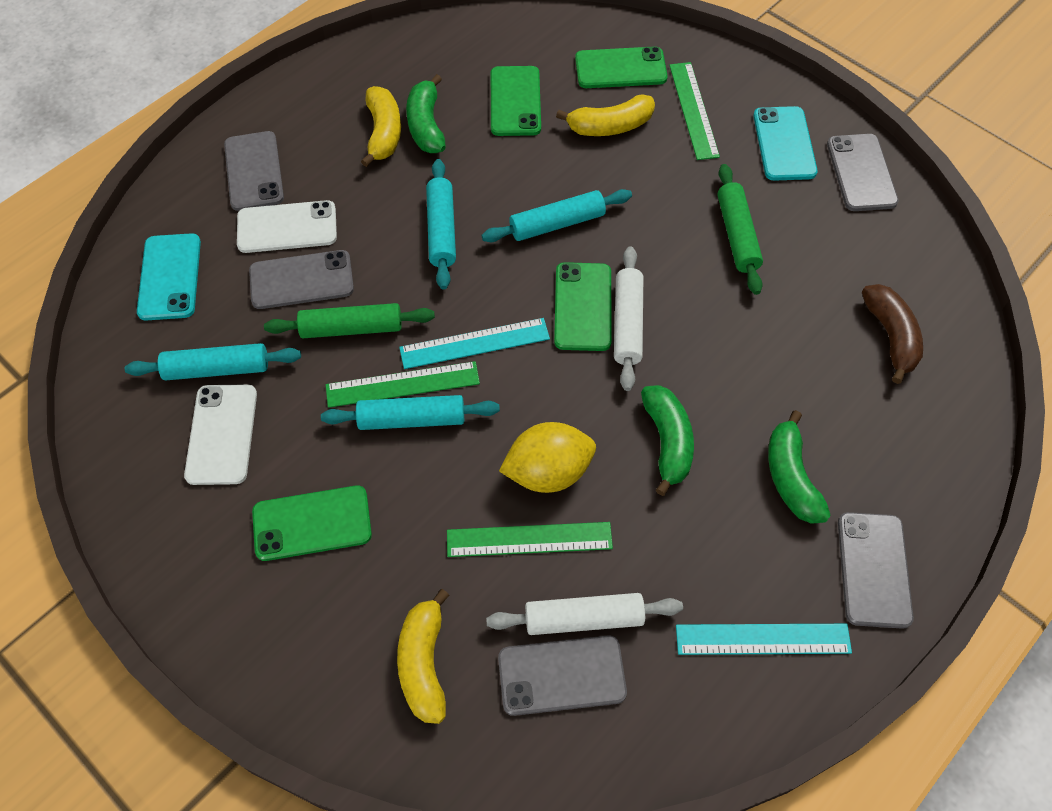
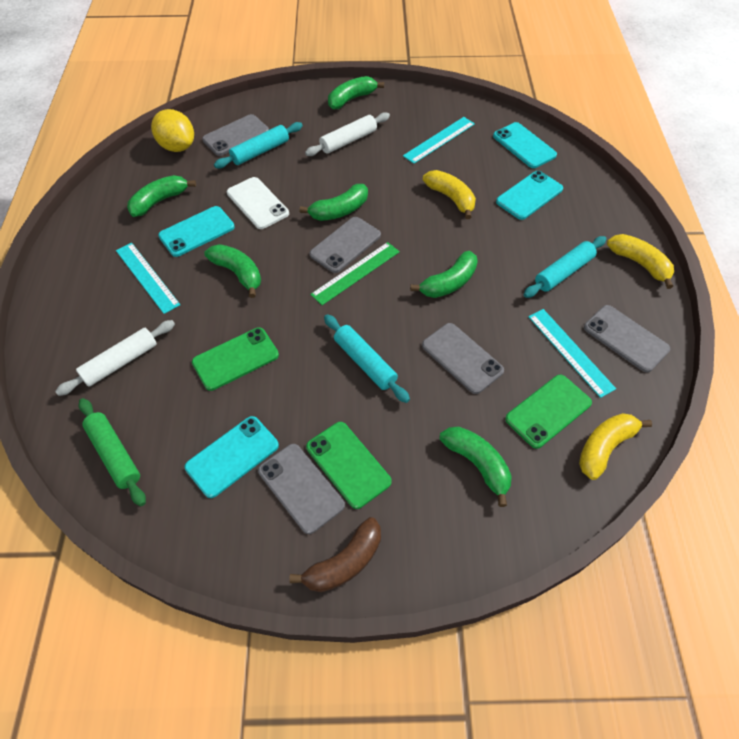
green banana: [406,74,446,153] [641,385,694,496] [768,410,831,524] = 3 -> [127,175,196,217] [204,244,261,298] [300,184,368,221] [328,76,384,109] [410,251,478,298] [439,427,512,507] = 6
green phone: [252,485,372,561] [491,66,541,136] [554,262,612,351] [575,46,668,88] = 4 -> [192,327,279,391] [306,422,392,509] [505,375,592,449] = 3
green rolling pin: [264,303,435,338] [717,164,763,295] = 2 -> [79,398,146,506] = 1
green ruler: [326,361,480,408] [447,522,613,557] [669,62,720,160] = 3 -> [310,242,400,305] = 1
turquoise phone: [137,233,201,320] [753,106,818,181] = 2 -> [158,206,235,257] [184,416,279,498] [493,122,557,168] [496,171,563,220] = 4
turquoise rolling pin: [125,343,301,381] [321,395,500,430] [426,159,456,289] [481,189,632,242] = 4 -> [214,122,303,168] [324,314,410,403] [523,236,606,298] = 3
turquoise ruler: [399,318,550,369] [676,624,852,655] = 2 -> [116,243,180,314] [403,117,475,164] [528,309,616,398] = 3
white phone: [184,384,257,485] [237,200,337,253] = 2 -> [227,177,289,229] = 1

